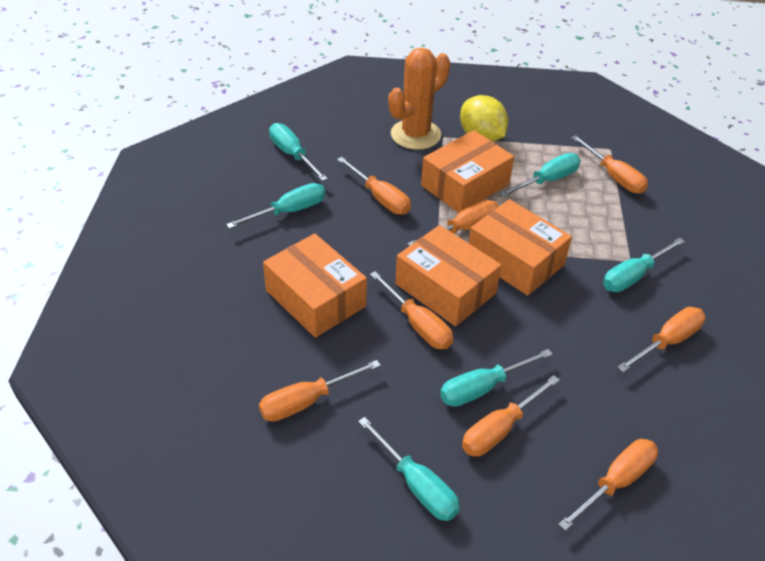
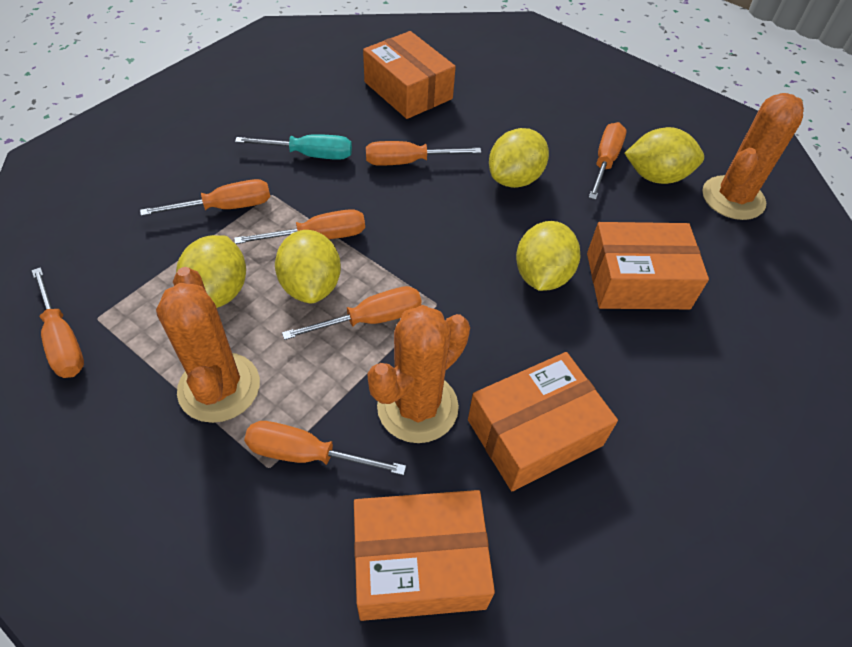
orange cactus: [388,48,450,150] = 1 -> [156,267,260,423] [367,305,470,443] [702,93,804,220] = 3
orange screwdriver: [259,360,381,422] [337,157,411,215] [370,271,453,349] [408,200,499,246] [462,375,560,457] [558,439,658,531] [571,135,648,194] [617,307,706,372] = 8 -> [32,267,84,378] [140,179,270,216] [234,209,365,244] [244,421,406,476] [282,286,422,340] [366,141,481,166] [589,122,627,200] = 7
turquoise screwdriver: [226,183,325,229] [269,123,328,181] [358,417,460,521] [440,349,553,407] [500,153,580,197] [603,237,685,292] = 6 -> [235,134,352,160] = 1
yellow lemon: [460,95,508,142] = 1 -> [176,235,246,308] [275,230,341,303] [489,128,549,188] [516,221,580,291] [624,127,704,184] = 5

